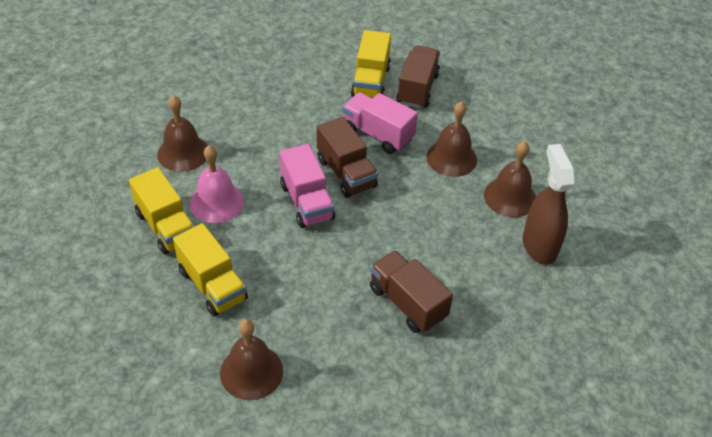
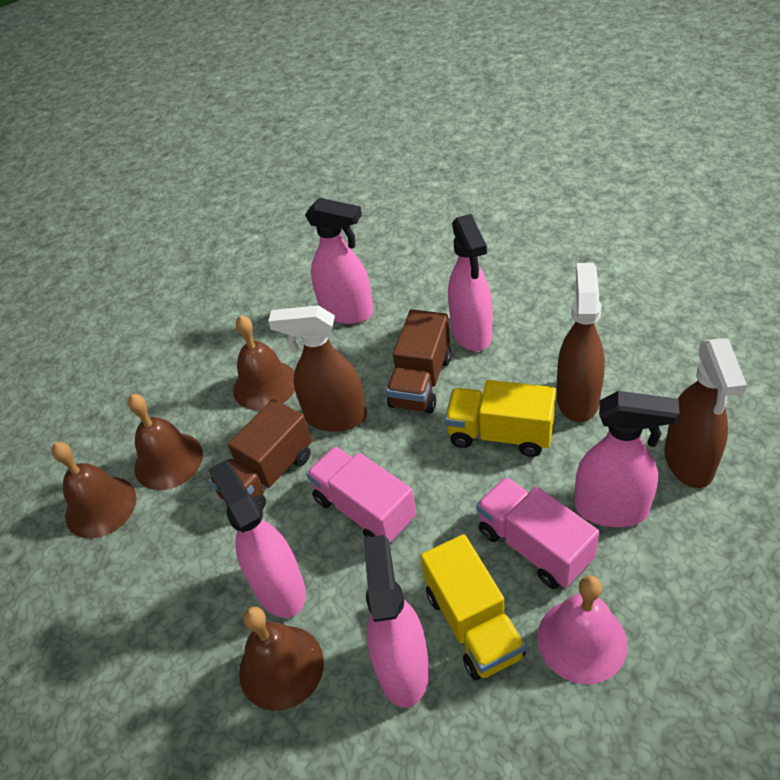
brown spray bottle: [523,144,576,265] = 1 -> [268,305,367,432] [557,263,605,422] [664,338,747,488] = 3
brown truck: [317,117,378,198] [370,250,453,333] [396,46,440,108] = 3 -> [208,399,312,510] [386,309,452,414] = 2
pink spray bottle: none = 0 -> [208,461,306,618] [305,198,374,324] [364,535,430,708] [448,214,493,351] [574,391,680,527] = 5
yellow truck: [129,167,195,255] [173,223,248,316] [351,30,391,98] = 3 -> [421,534,526,680] [445,380,556,457] = 2

